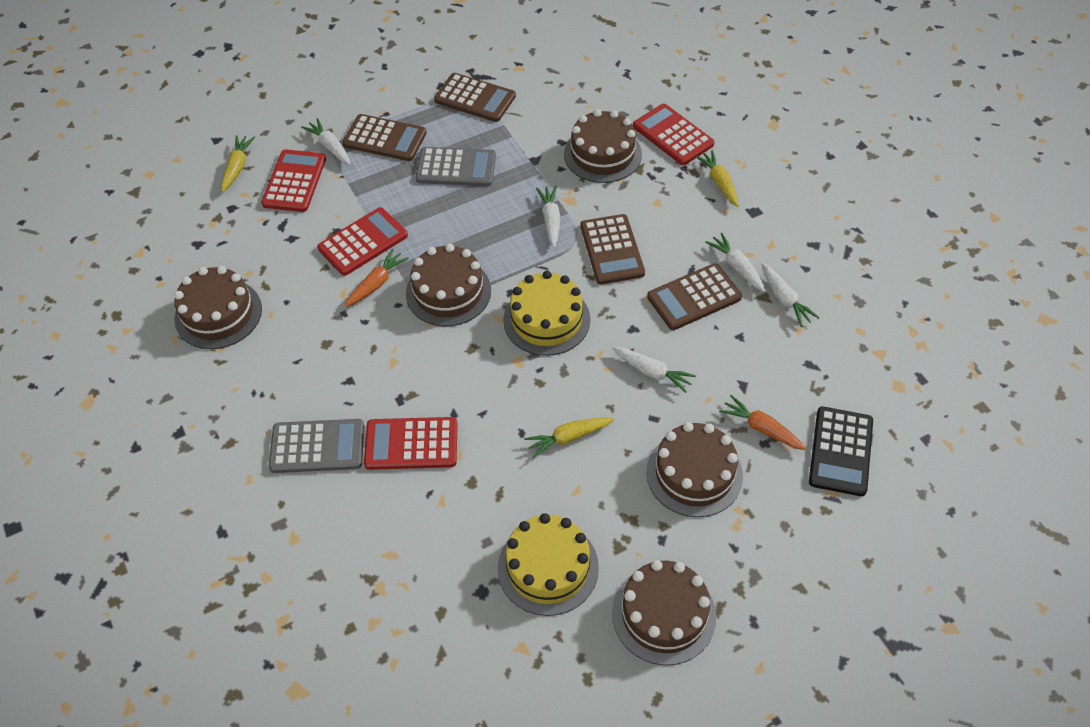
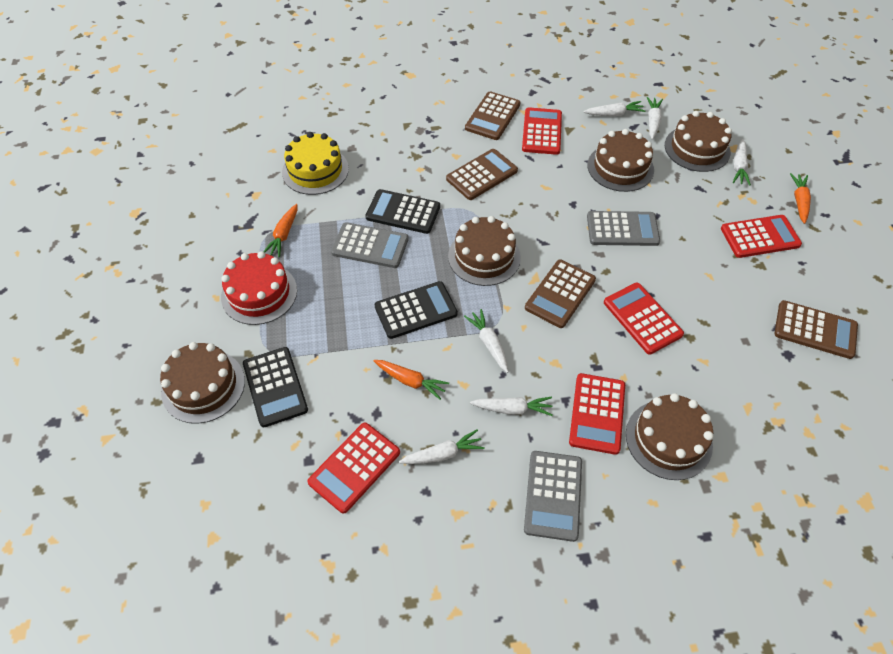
black calculator: [809,406,873,497] = 1 -> [243,347,308,427] [365,189,440,234] [374,281,458,339] = 3
grey calculator: [269,419,364,473] [416,147,496,186] = 2 -> [331,222,409,268] [524,451,582,542] [587,211,660,246] = 3
orange carrot: [344,249,409,307] [719,395,806,450] = 2 -> [263,204,298,257] [374,360,449,400] [790,173,811,224] = 3
red cake: none = 0 -> [221,251,297,325] = 1
red calculator: [261,149,326,212] [317,207,408,276] [364,417,458,470] [633,104,715,165] = 4 -> [307,423,400,514] [522,107,562,155] [569,373,625,455] [604,282,684,354] [721,215,802,258] = 5
white carrot: [301,118,351,165] [536,186,560,248] [612,347,696,393] [705,233,766,292] [761,263,820,327] = 5 -> [399,429,485,464] [464,309,508,373] [470,397,553,416] [583,101,645,116] [647,97,663,140] [733,139,751,186] = 6
yellow cake: [498,513,599,616] [503,271,590,356] = 2 -> [282,132,349,195] = 1
yellow carrot: [221,135,255,192] [524,417,614,458] [695,150,739,207] = 3 -> none = 0

